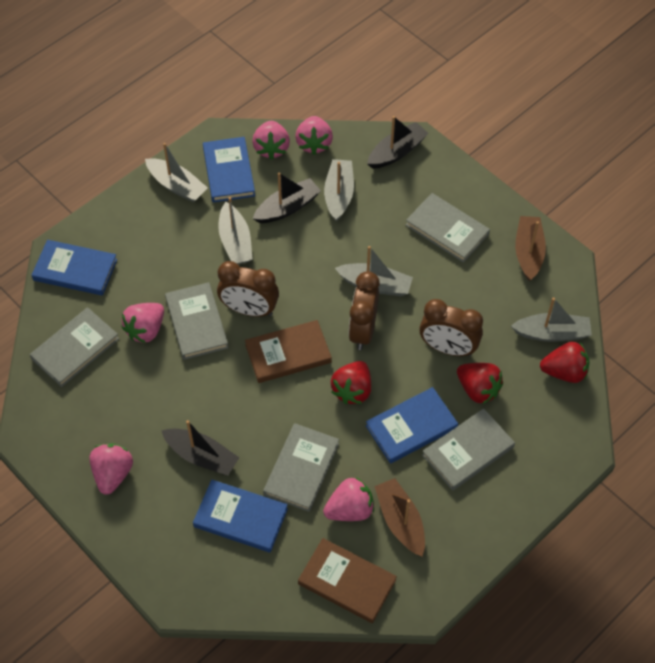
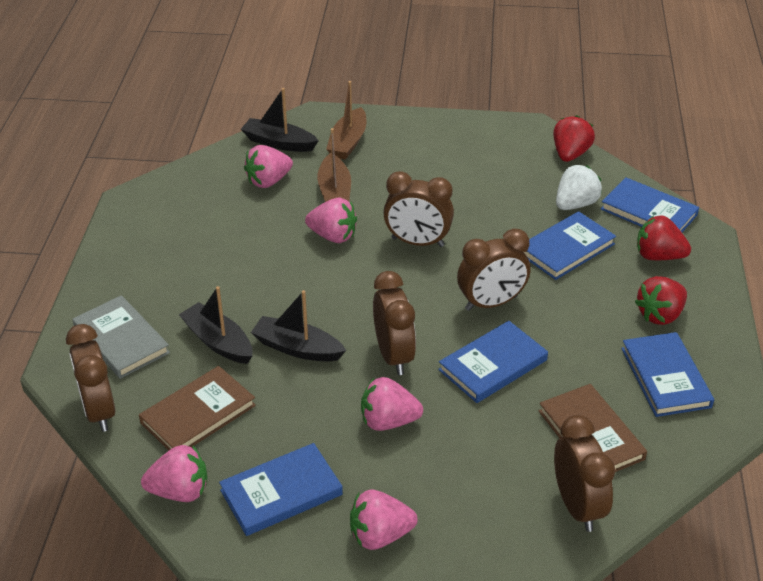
blue book: [32,240,117,296] [193,480,288,553] [203,137,255,202] [366,387,458,464] = 4 -> [219,443,343,536] [438,321,548,403] [524,211,616,280] [601,177,699,232] [621,332,714,417] = 5
brown clock: [217,261,279,317] [349,271,380,350] [419,299,483,356] = 3 -> [66,324,116,432] [373,271,416,375] [383,171,454,247] [457,228,530,311] [554,415,615,532] = 5
grey boat: [145,143,208,203] [218,197,253,264] [324,159,354,221] [335,246,413,296] [511,297,592,342] = 5 -> none = 0
grey book: [30,307,119,387] [165,282,229,360] [263,423,339,512] [406,193,490,263] [422,408,515,491] = 5 -> [72,295,170,379] = 1
white strawberry: none = 0 -> [556,165,602,210] = 1

